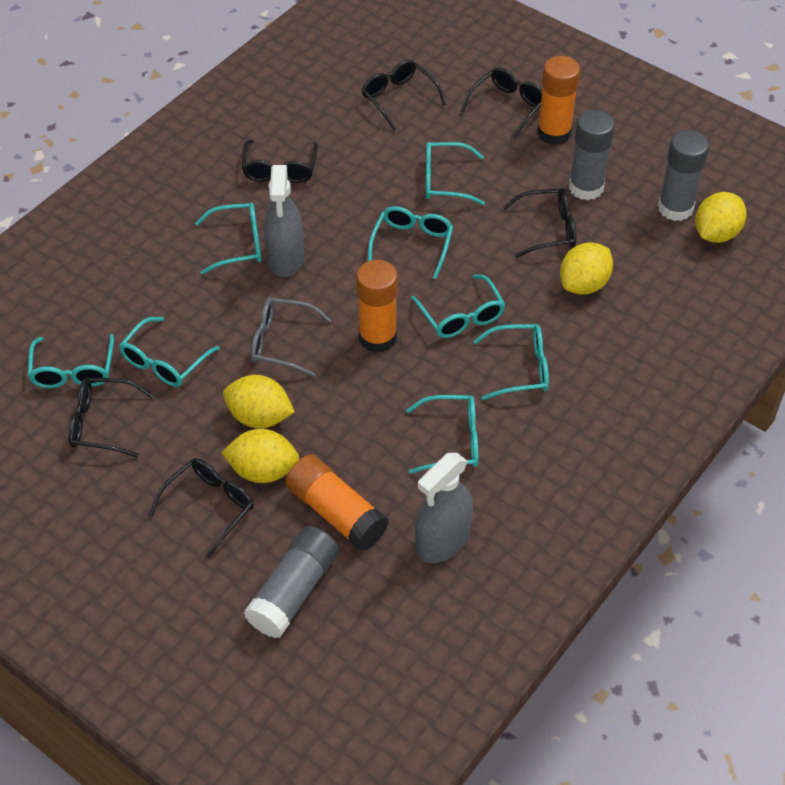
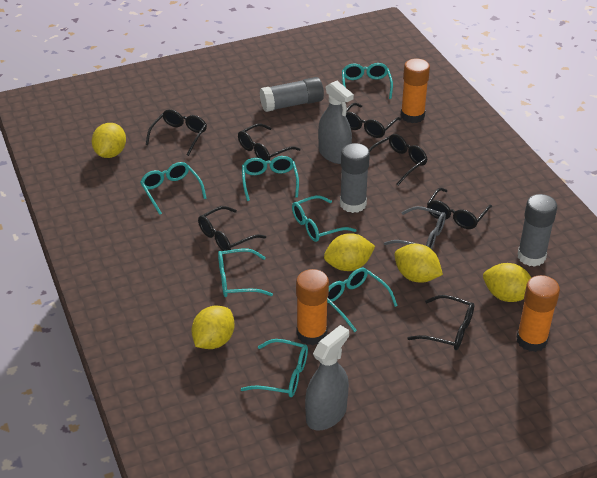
black glasses: [69,378,153,458] [149,458,254,559] [242,140,318,183] [362,60,446,131] [460,67,542,139] [503,188,577,258] = 6 -> [146,109,207,156] [198,206,266,251] [238,124,300,161] [346,103,401,138] [369,134,427,185] [407,295,474,350] [427,188,492,229] = 7
turquoise glasses: [28,334,114,388] [119,317,220,387] [195,203,261,275] [368,206,453,279] [406,395,478,474] [411,274,506,338] [426,142,485,205] [474,324,549,400] = 8 -> [140,162,207,215] [218,249,273,297] [241,339,308,397] [242,156,299,201] [292,195,357,242] [327,268,397,332] [342,63,393,99] = 7
yellow lemon: [221,429,299,483] [223,375,295,428] [560,242,613,295] [695,192,747,243] = 4 -> [92,123,126,158] [192,306,235,349] [324,234,375,271] [394,244,443,283] [483,263,531,302] = 5

